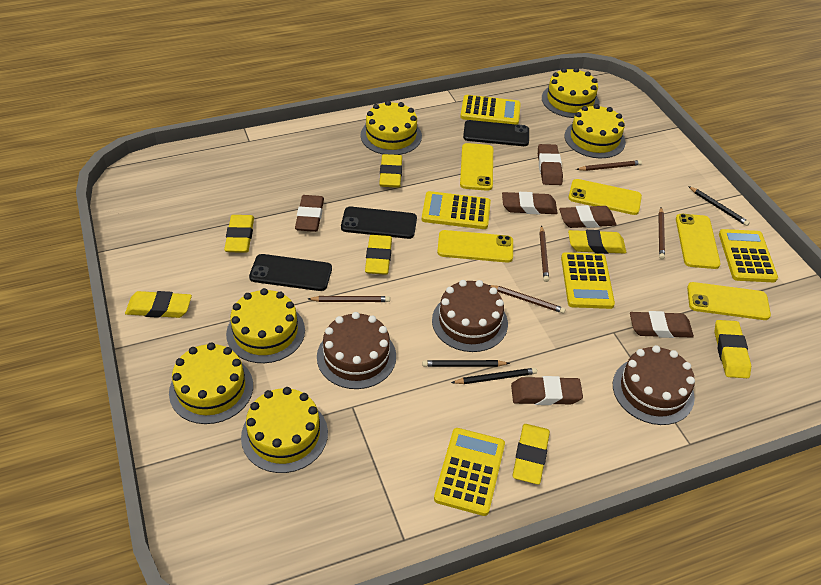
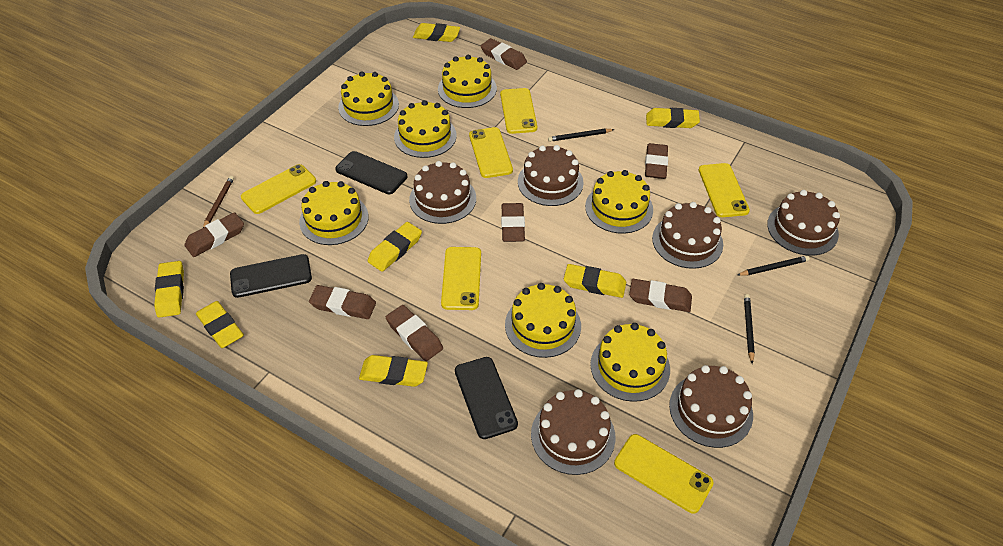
brown cake: [317,312,396,389] [432,280,508,352] [613,345,695,425] = 3 -> [409,161,476,224] [518,145,584,206] [531,389,616,475] [652,202,723,269] [669,365,753,448] [767,190,840,255] = 6
brown eraser: [295,195,324,232] [502,192,557,215] [511,376,583,405] [538,144,563,185] [559,205,617,228] [630,311,694,338] = 6 -> [185,212,244,257] [309,285,376,319] [386,305,443,361] [481,38,527,70] [501,203,525,242] [629,279,692,312] [645,143,668,179] = 7
brown pencil: [308,296,390,302] [489,285,566,313] [540,226,549,282] [576,160,642,171] [658,208,665,259] = 5 -> [203,176,234,228] = 1
yellow cake: [169,343,253,424] [226,288,305,363] [241,387,328,473] [360,101,422,155] [542,68,600,118] [565,104,626,158] = 6 -> [299,181,369,245] [338,72,399,126] [394,100,457,158] [438,55,497,108] [505,283,581,358] [585,170,653,234] [590,323,670,402] = 7
yellow calculator: [422,191,491,229] [434,428,505,516] [460,95,521,125] [561,252,615,309] [719,229,778,282] = 5 -> none = 0
yellow phone: [437,230,513,263] [460,143,493,191] [568,179,642,215] [676,214,721,269] [687,282,771,320] = 5 -> [241,164,316,214] [441,247,481,310] [469,127,513,178] [500,88,537,134] [614,434,714,513] [699,163,750,217] = 6

